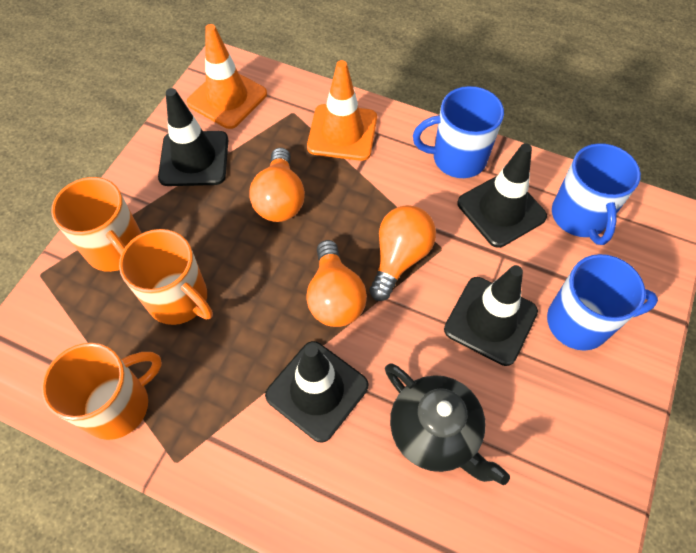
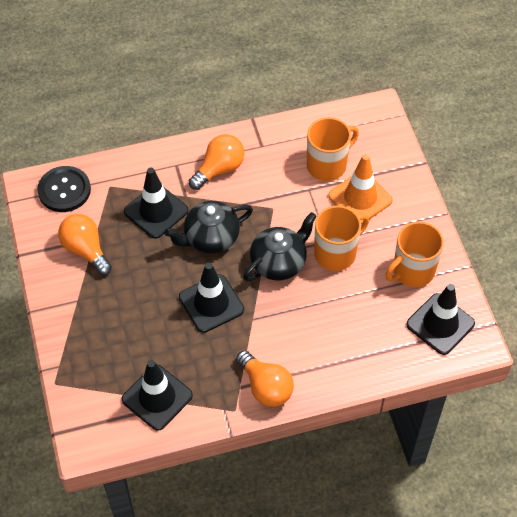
black button: none = 0 -> [37,166,91,212] = 1
black teapot: [385,363,510,485] = 1 -> [164,201,253,253] [243,212,317,281] = 2
blue mug: [413,86,504,178] [547,254,658,351] [552,143,641,245] = 3 -> none = 0
orange traffic cone: [187,24,267,129] [307,60,377,161] = 2 -> [329,154,393,225] = 1

